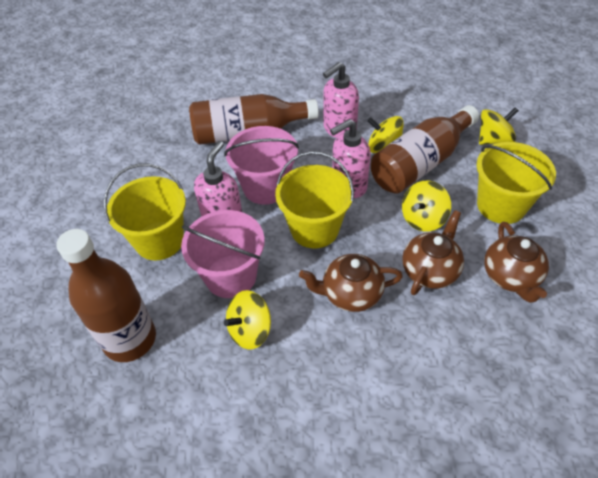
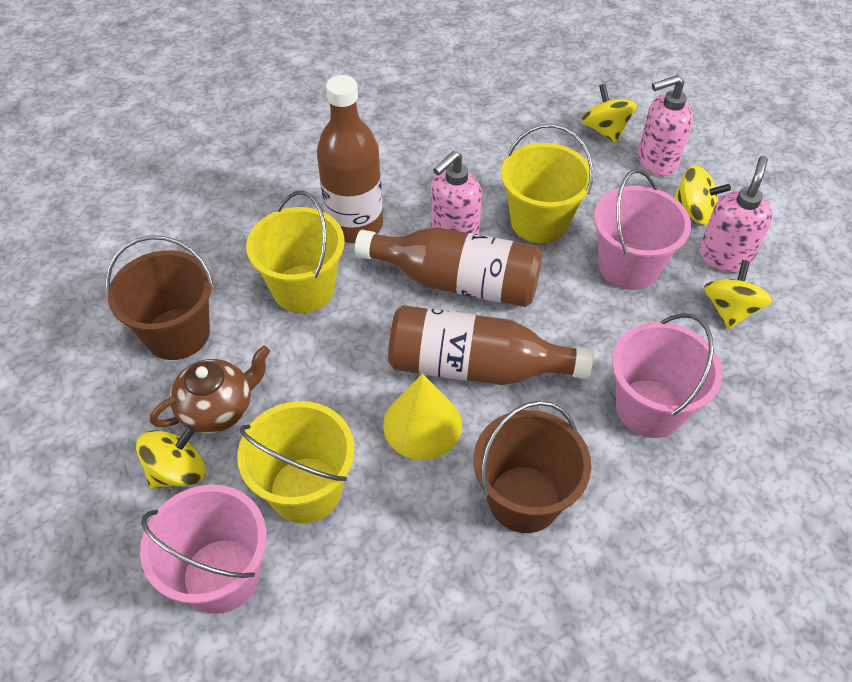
brown bucket: none = 0 -> [106,235,214,360] [474,401,591,533] = 2
brown teapot: [299,254,403,312] [402,210,464,295] [484,222,549,303] = 3 -> [150,346,270,433] = 1
pink bucket: [181,210,265,298] [224,126,299,205] = 2 -> [140,484,267,614] [594,169,691,290] [612,313,723,438] = 3
yellow cone: none = 0 -> [383,374,462,460] = 1

